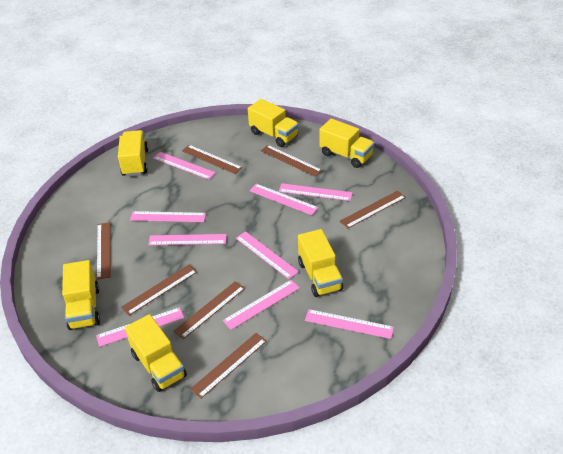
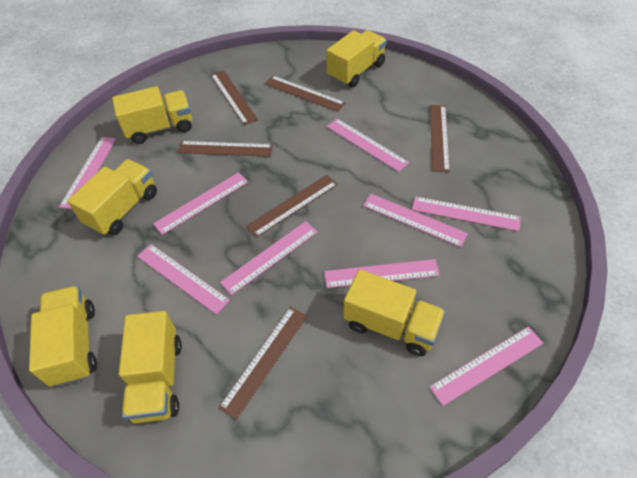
brown ruler: [97,222,111,280] [121,264,197,316] [173,281,245,339] [182,145,242,174] [190,333,267,399] [261,145,322,177] [340,191,406,229] = 7 -> [177,141,273,157] [211,71,258,125] [219,307,307,420] [246,175,338,237] [265,75,346,112] [430,105,450,172] = 6

